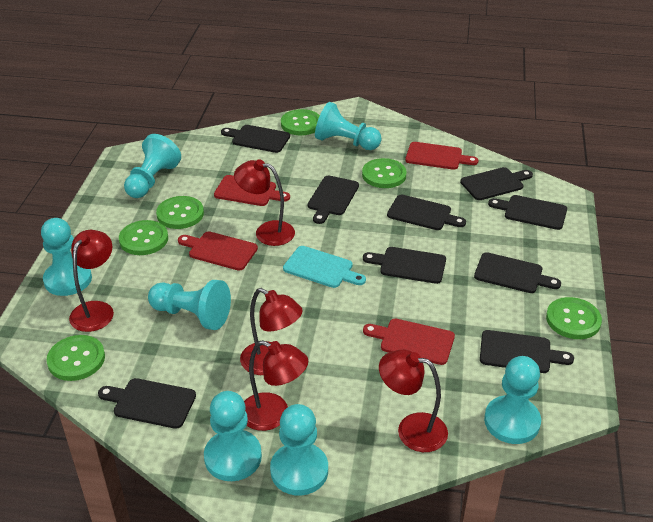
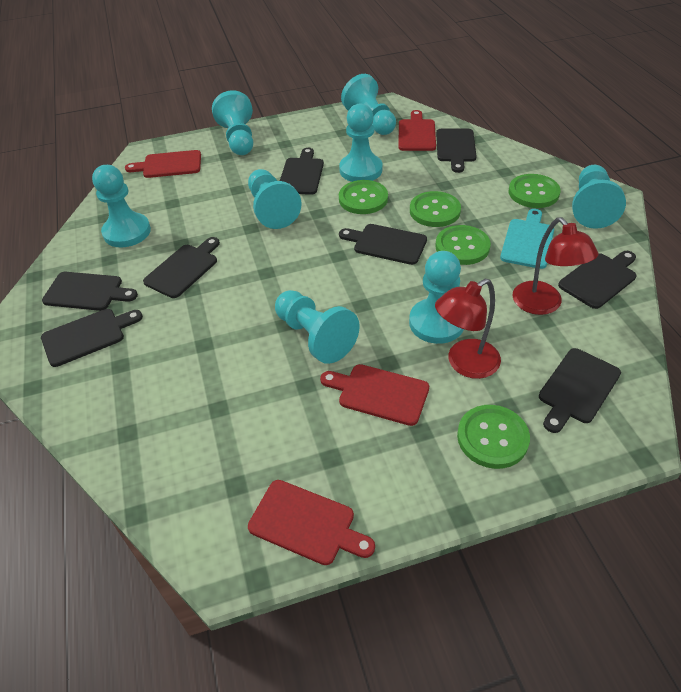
black cutting board: [98,378,196,429] [221,125,290,153] [308,175,359,224] [363,247,446,284] [387,194,466,230] [460,167,533,200] [474,252,561,293] [480,330,574,373] [488,195,567,230] = 9 -> [41,309,143,367] [42,272,138,311] [143,237,220,298] [280,148,324,195] [339,224,427,265] [436,129,476,173] [539,348,621,433] [558,251,637,309] = 8
green button: [47,335,105,381] [119,220,168,255] [156,196,204,229] [281,109,320,135] [362,158,407,188] [546,297,602,339] = 6 -> [339,180,388,214] [410,191,461,227] [436,225,491,265] [457,405,530,469] [509,174,561,208] = 5
red lamp: [69,230,114,332] [234,159,295,246] [240,288,303,375] [244,340,308,431] [379,349,448,452] = 5 -> [435,278,501,379] [513,217,599,315] = 2
turquoise pawn: [41,218,92,296] [124,134,181,198] [148,280,231,330] [204,391,262,481] [270,404,328,496] [315,102,381,150] [484,356,541,444] = 7 -> [92,165,151,247] [212,90,253,155] [248,169,302,229] [275,290,360,364] [339,104,383,182] [341,74,396,135] [409,251,464,344] [572,165,626,229] = 8

